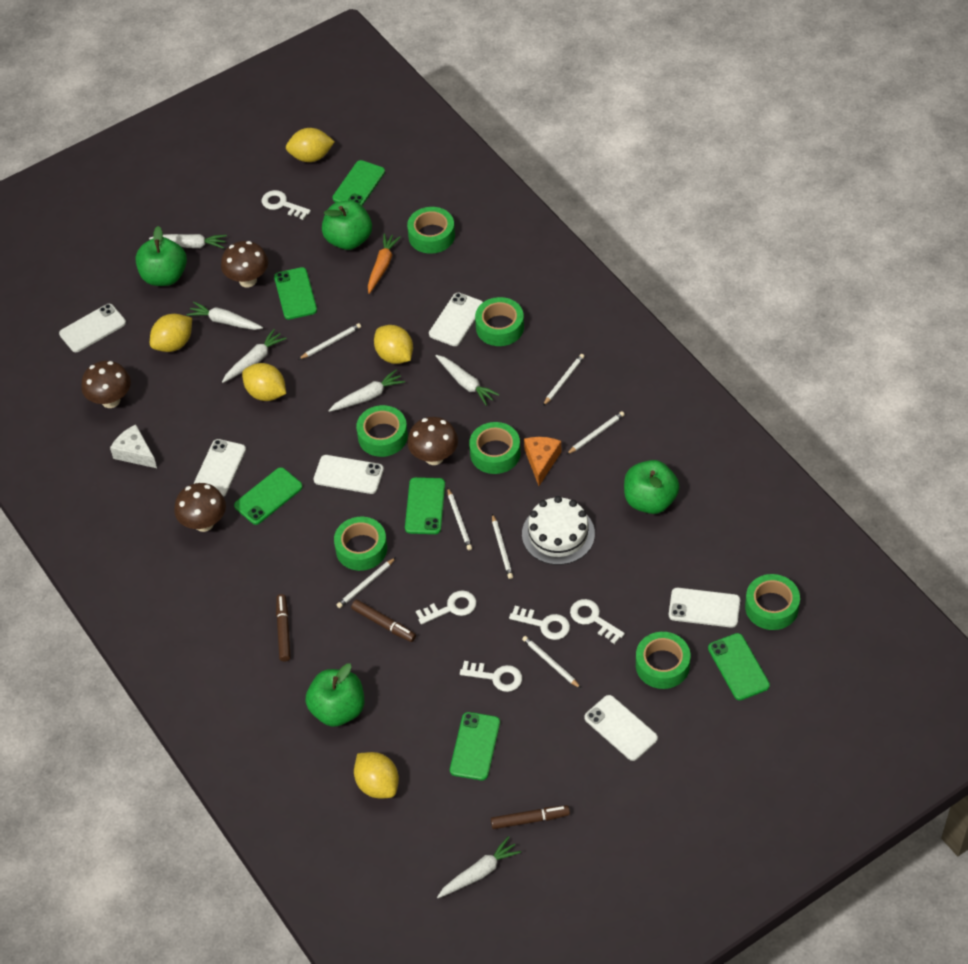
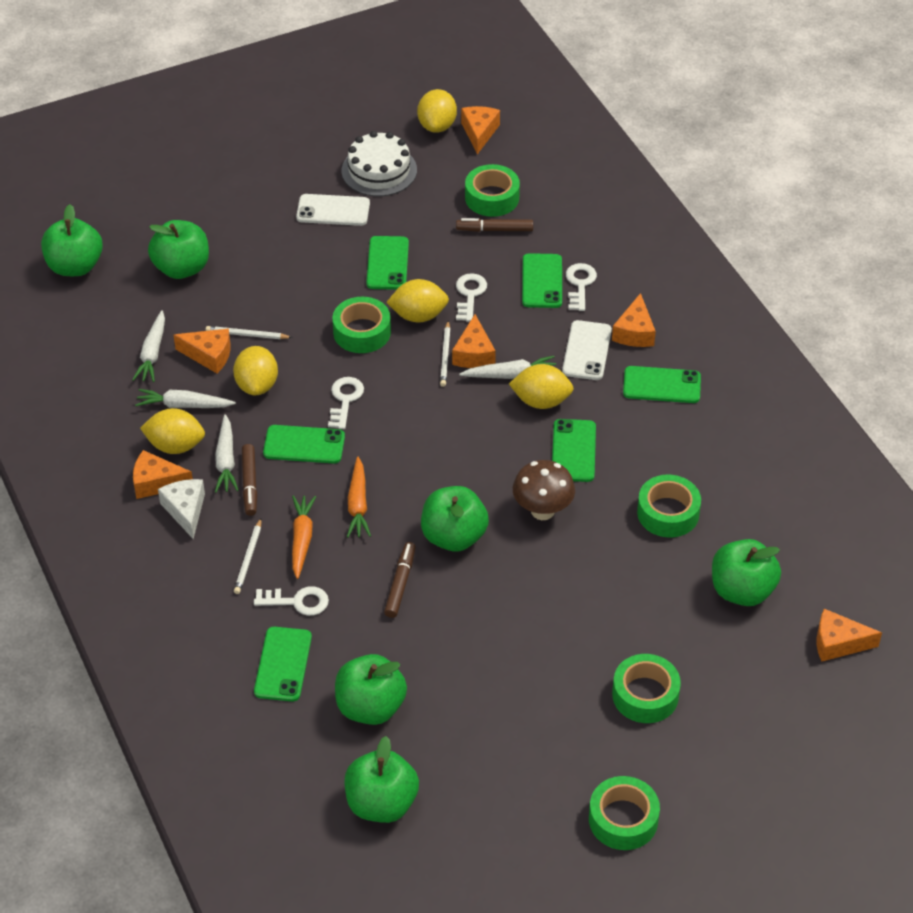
brown mushroom: [81,361,131,408] [174,483,226,532] [221,241,268,287] [407,417,458,465] = 4 -> [513,460,575,520] = 1
green apple: [135,226,187,286] [305,664,364,727] [322,201,372,250] [624,460,680,514] = 4 -> [41,204,103,276] [148,220,209,279] [335,654,407,725] [344,736,419,823] [421,486,489,552] [712,539,781,606] = 6
green tape: [334,517,387,571] [356,405,408,457] [407,207,455,254] [469,422,520,474] [475,297,524,346] [636,632,690,689] [745,574,800,630] = 7 -> [332,297,391,353] [465,164,520,217] [589,776,660,850] [612,654,681,723] [637,474,701,538] = 5
orange carrot: [368,233,401,294] = 1 -> [292,495,316,579] [347,457,371,538] = 2
orange cheese: [524,437,561,486] = 1 -> [133,450,193,499] [174,328,230,373] [452,314,496,368] [461,106,500,154] [612,293,656,347] [817,609,882,662] = 6
white carrot: [149,234,227,249] [187,302,263,330] [222,329,287,383] [328,370,405,412] [435,355,500,406] [437,836,521,898] = 6 -> [132,310,165,382] [135,389,236,408] [215,414,239,493] [459,356,556,379] = 4
white key: [262,190,311,220] [416,590,477,624] [460,661,522,692] [509,606,570,640] [570,599,625,644] = 5 -> [254,586,329,616] [328,377,364,429] [456,273,487,322] [566,263,597,311] = 4
white pencil: [298,323,361,360] [337,557,396,608] [447,487,472,550] [492,514,513,579] [522,636,581,688] [543,354,584,406] [566,411,625,455] = 7 -> [206,326,293,339] [234,518,262,594] [440,321,450,387] = 3
white phone: [59,304,126,352] [193,439,246,497] [314,455,384,494] [429,292,483,346] [584,695,658,761] [669,588,740,628] = 6 -> [296,194,370,226] [562,320,612,380] = 2

